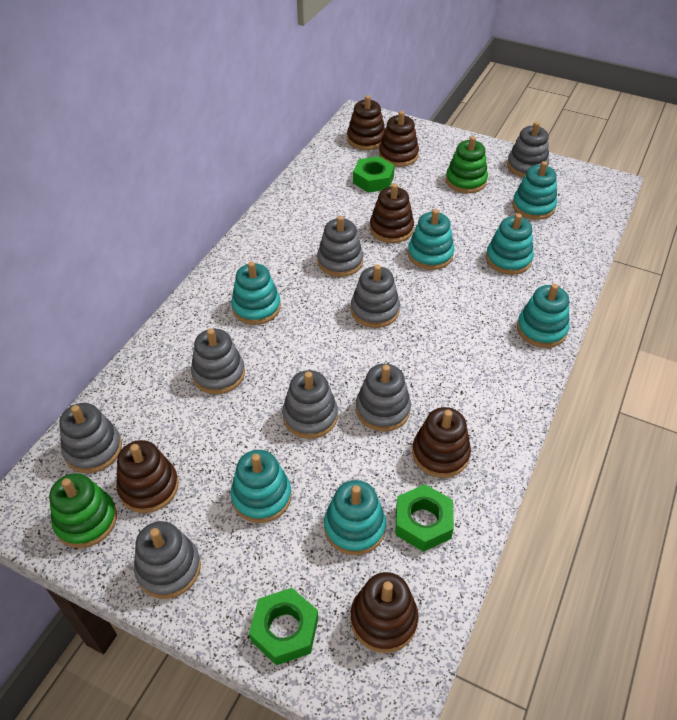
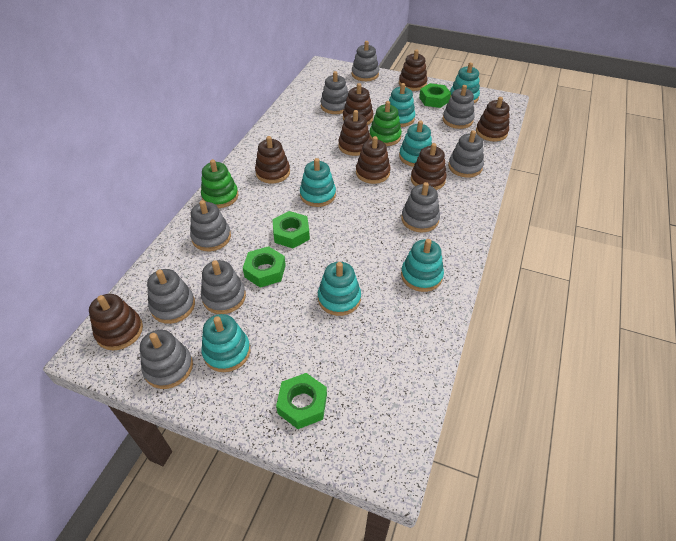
brown stacking toy: [116,440,179,513] [347,95,385,150] [350,572,418,653] [370,183,414,243] [379,111,419,167] [412,407,471,478] = 6 -> [89,294,143,350] [255,136,290,183] [338,110,371,156] [343,83,374,125] [356,136,391,184] [399,50,427,91] [411,143,447,190] [476,97,510,142] = 8
green nut: [249,588,318,665] [353,156,395,193] [395,484,454,552] = 3 -> [243,246,286,288] [272,211,310,248] [276,373,327,429] [419,83,451,108] = 4
grey stacking toy: [59,403,122,473] [134,521,201,599] [191,328,245,394] [282,370,338,439] [317,216,363,277] [351,264,400,328] [356,364,411,432] [507,122,549,177] = 8 -> [140,330,193,389] [147,269,195,324] [190,200,231,251] [201,260,246,314] [320,71,348,114] [352,41,379,81] [401,182,440,232] [442,85,475,129] [448,130,484,178] = 9

